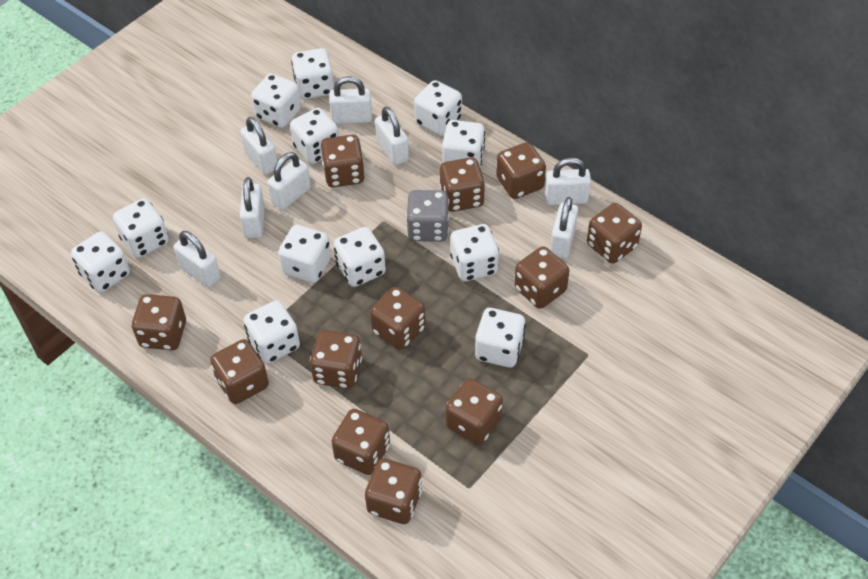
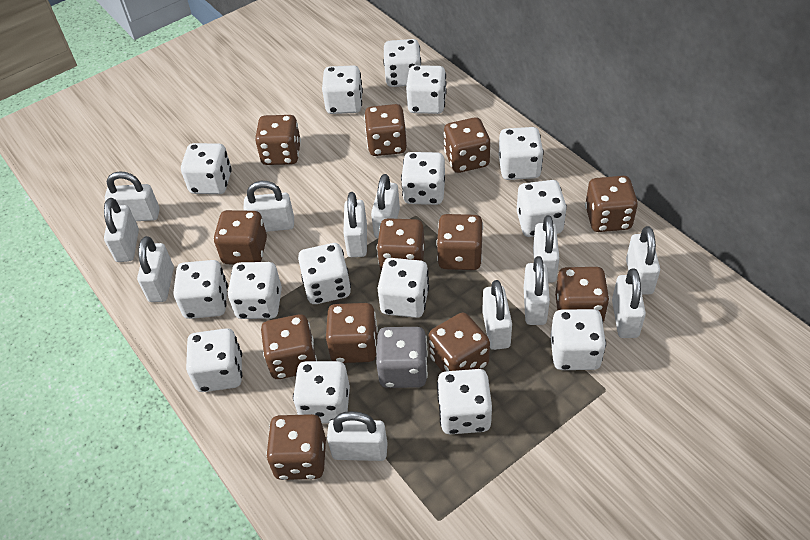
white dice: [71,231,130,293] [113,198,169,258] [243,300,300,364] [251,74,301,128] [278,225,331,283] [290,108,339,164] [291,48,334,99] [333,227,386,287] [414,80,462,136] [442,120,485,166] [450,224,499,281] [475,308,526,368] = 12 -> [173,260,228,319] [181,143,232,194] [186,328,242,392] [227,262,282,319] [293,361,350,423] [298,243,351,304] [322,65,363,114] [377,258,429,318] [383,39,421,87] [401,152,445,205] [406,65,447,114] [437,369,492,434] [499,127,544,180] [517,180,567,237] [551,309,606,370] = 15
white padlock: [173,231,221,287] [240,117,278,175] [240,177,265,238] [267,152,311,210] [329,76,372,124] [375,107,409,165] [545,158,591,205] [550,197,578,259] = 8 -> [104,198,139,262] [105,171,160,221] [137,236,174,302] [243,181,294,232] [327,411,388,461] [343,192,367,257] [371,174,400,238] [482,280,512,350] [524,256,550,325] [533,215,560,283] [612,268,646,338] [626,226,660,295] = 12

